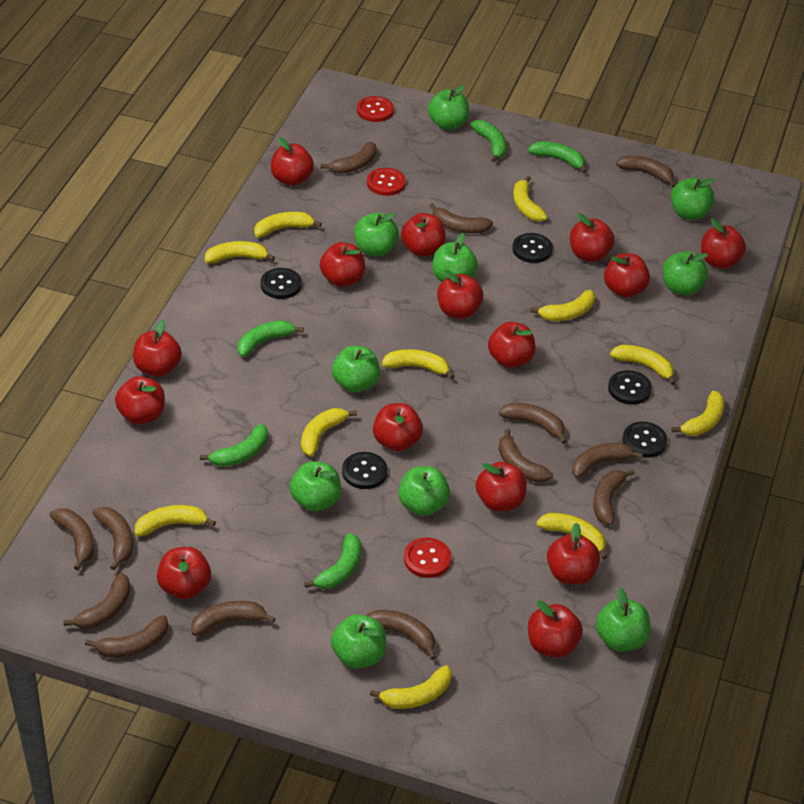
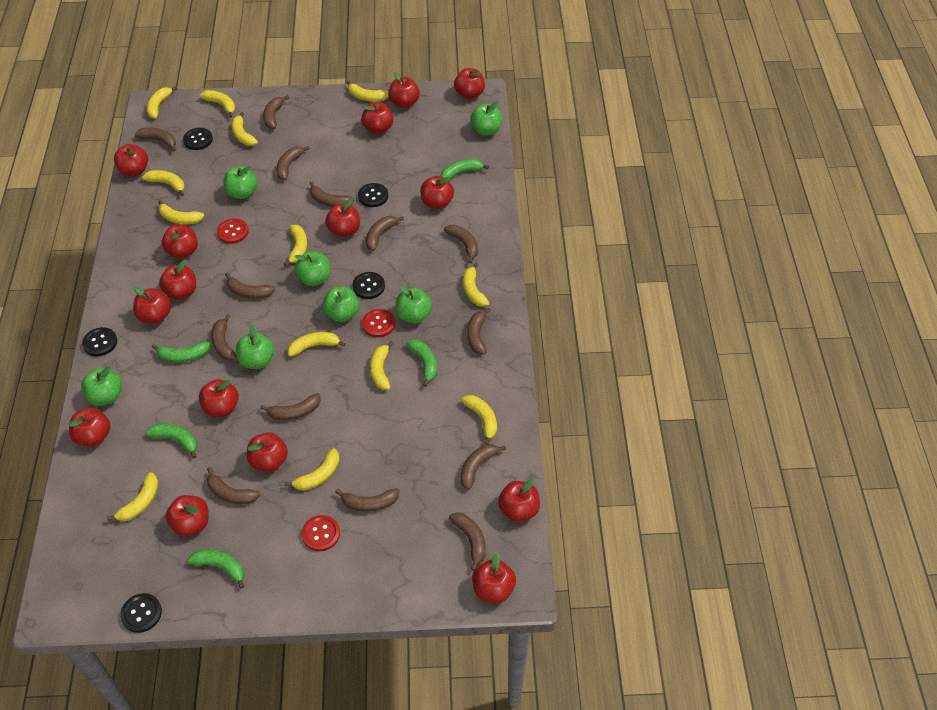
brown banana: [49,508,94,570] [63,573,131,629] [85,615,168,658] [92,507,133,570] [191,601,276,636] [320,142,377,174] [367,610,436,660] [429,203,493,233] [499,403,567,444] [499,428,553,483] [572,443,643,478] [593,469,635,525] [616,155,675,188] = 13 -> [135,128,176,152] [207,467,260,504] [211,314,237,361] [225,272,275,299] [260,393,321,420] [263,95,289,129] [277,146,310,180] [310,182,354,207] [335,488,399,512] [366,216,404,251] [444,225,478,263] [449,512,486,571] [460,444,506,490] [467,308,491,354] = 14
green apple: [290,461,341,511] [331,614,386,668] [332,346,380,393] [354,212,399,256] [398,466,450,516] [428,85,469,130] [432,233,478,282] [596,588,650,652] [663,251,708,296] [671,178,715,220] = 10 -> [81,366,122,406] [223,166,258,199] [236,325,274,369] [294,251,330,286] [322,287,359,322] [395,285,432,323] [470,102,502,136] = 7
yellow banana: [135,505,216,536] [204,241,275,263] [254,212,322,237] [301,408,357,456] [370,665,452,709] [382,349,454,379] [513,176,547,222] [530,290,595,321] [536,513,607,560] [610,345,676,385] [672,391,725,436] = 11 -> [107,472,159,521] [142,170,185,196] [146,86,177,119] [158,200,204,224] [200,90,235,118] [231,112,258,146] [284,225,307,266] [285,448,340,491] [288,332,346,357] [347,80,389,102] [370,341,394,390] [461,395,497,445] [463,263,489,307] = 13

